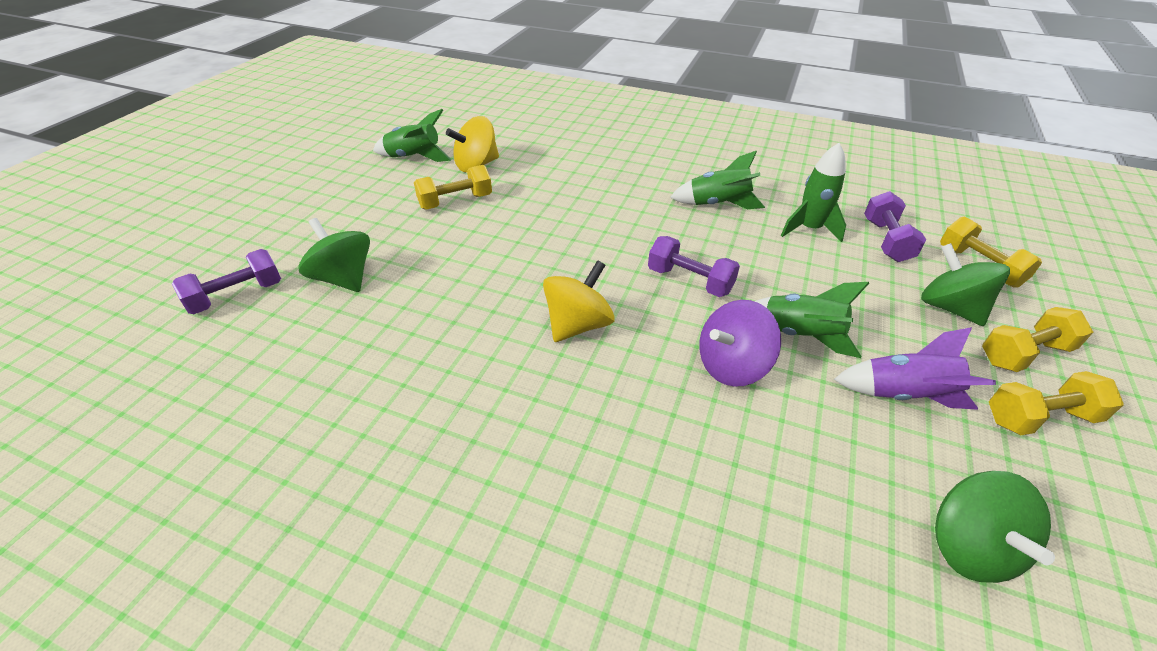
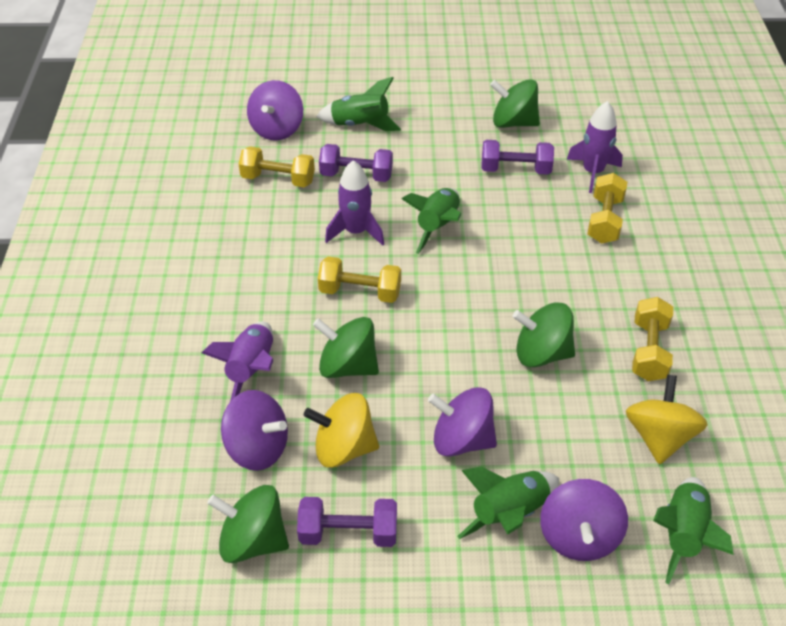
green spinning top: [299,218,370,292] [921,243,1010,326] [935,471,1055,583] = 3 -> [207,485,289,563] [313,317,379,378] [490,79,540,128] [512,302,575,367] = 4
purple rocket: [834,327,996,410] = 1 -> [202,321,274,402] [325,160,384,246] [567,101,623,193] = 3
purple spinning top: [699,300,781,387] = 1 -> [221,390,288,471] [247,80,303,141] [428,387,497,457] [540,479,628,561] = 4

